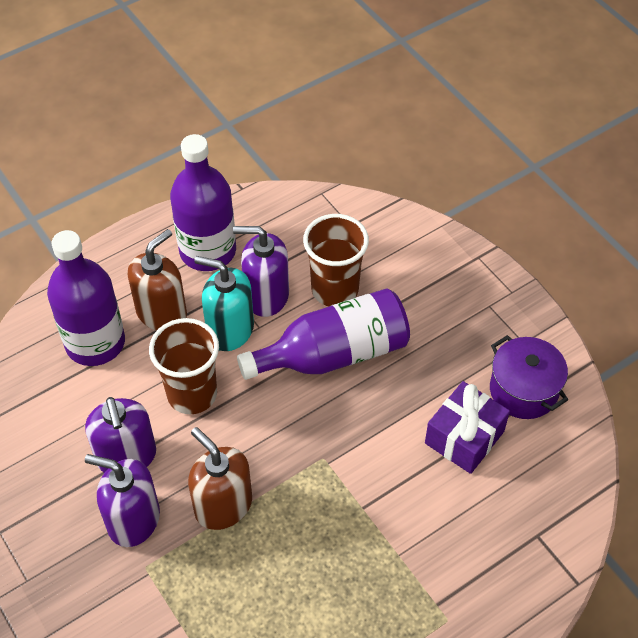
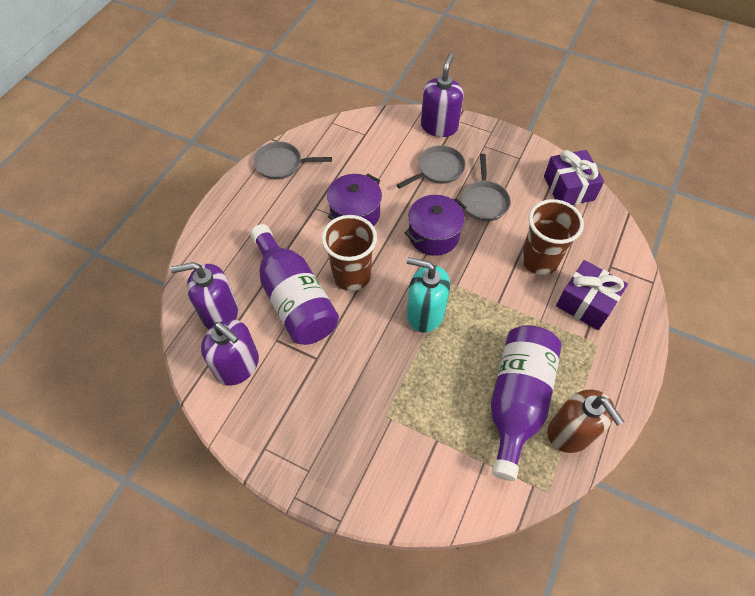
brown soap dispenser: [128,229,187,331] [188,427,252,530] = 2 -> [548,389,624,453] = 1
grey pan: none = 0 -> [254,142,332,180] [397,145,466,189] [461,154,511,221] = 3
purple bottle: [47,230,125,366] [170,134,236,271] [237,289,410,380] = 3 -> [250,224,339,345] [491,325,562,481] = 2
purple gift: [425,381,510,474] = 1 -> [544,150,604,205] [556,260,628,330] = 2
purple pot: [490,335,568,419] = 1 -> [327,174,382,226] [405,195,467,256] = 2

